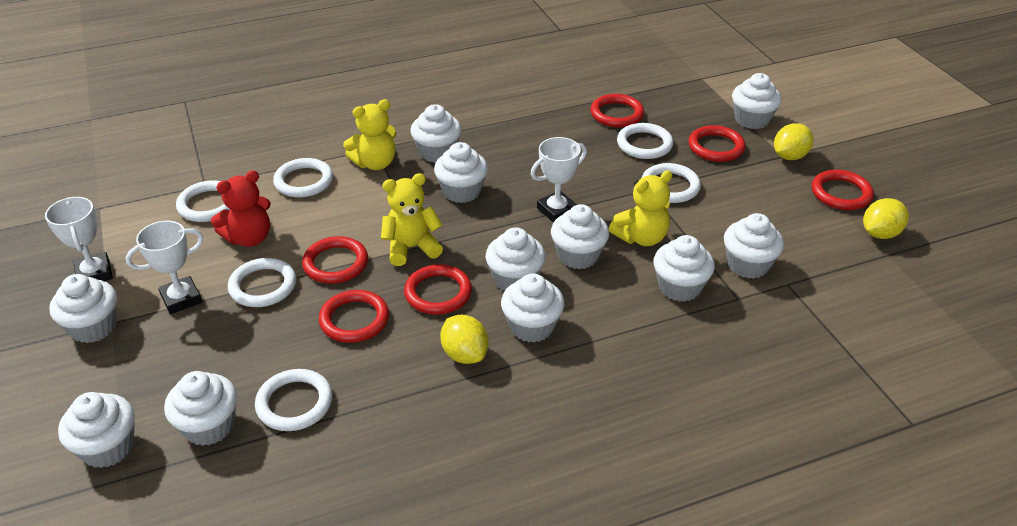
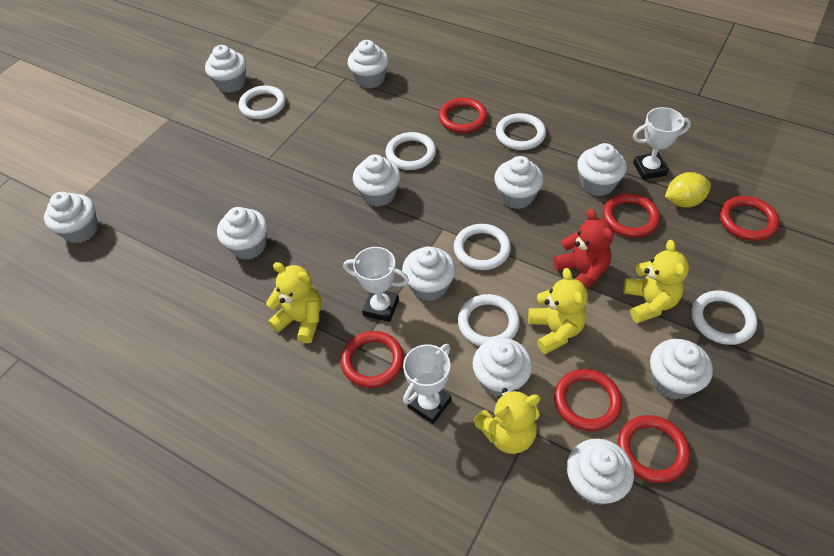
yellow lemon: [440,315,489,364] [774,123,814,160] [863,198,909,239] = 3 -> [665,172,711,208] = 1
yellow teddy bear: [343,99,396,170] [381,173,443,266] [609,170,672,246] = 3 -> [266,262,321,343] [473,388,541,454] [528,268,588,354] [623,240,689,323] = 4

